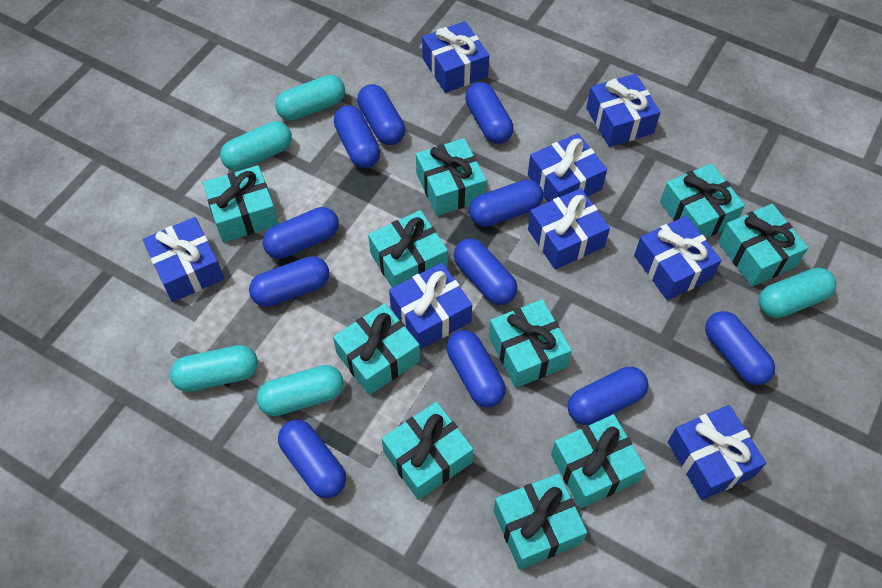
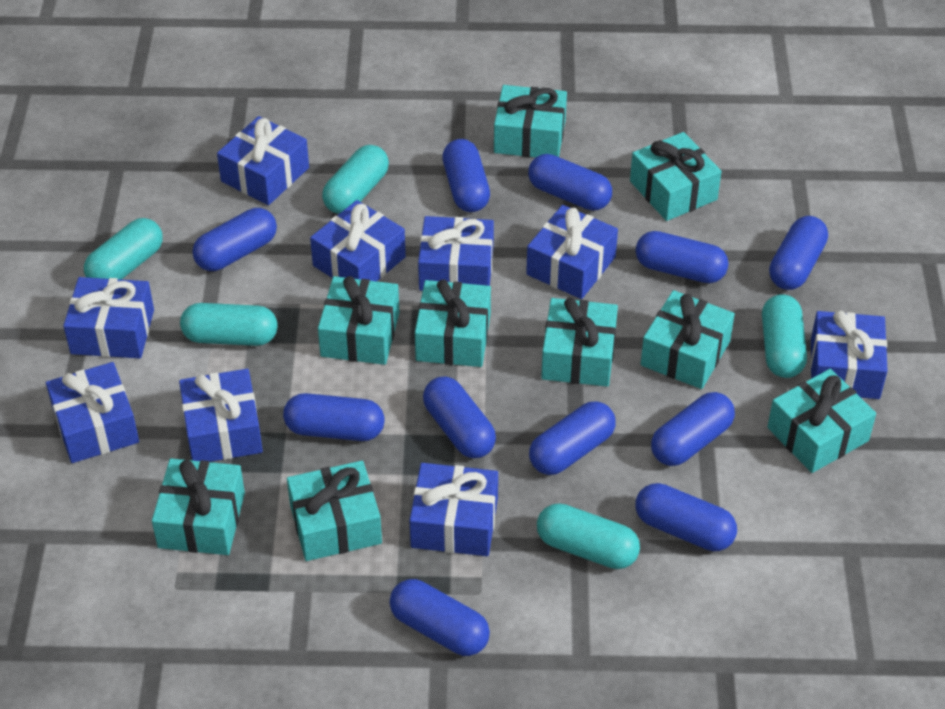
blue gift: [143,217,224,302] [389,263,472,350] [422,21,489,93] [528,133,607,202] [528,188,610,269] [586,74,661,147] [634,216,722,300] [668,405,766,500] = 8 -> [46,362,139,463] [63,277,154,359] [179,369,263,462] [217,116,309,205] [310,200,406,281] [409,463,498,556] [418,216,494,291] [526,205,618,299] [810,310,887,399] = 9
turquoise gift: [203,165,279,243] [333,303,420,395] [368,210,448,288] [381,402,473,500] [416,138,487,216] [489,299,572,388] [493,473,587,569] [551,414,646,509] [660,163,745,238] [718,204,808,287] = 10 -> [152,458,245,555] [287,461,382,561] [318,276,399,365] [415,279,491,367] [494,85,567,157] [541,298,618,387] [630,132,721,221] [641,290,735,389] [768,369,876,473] = 9

